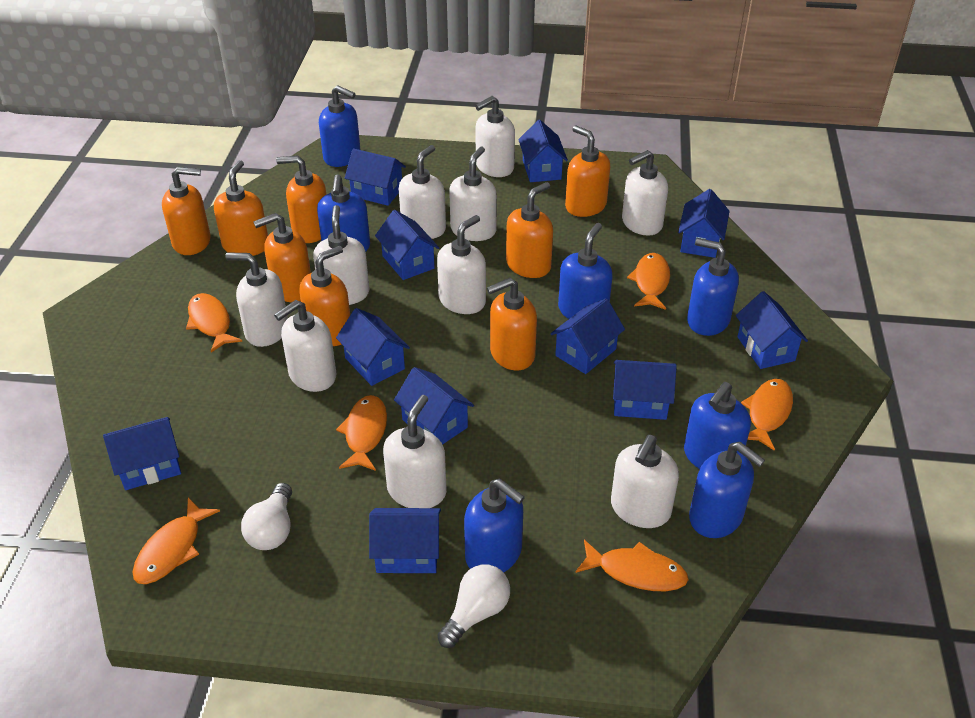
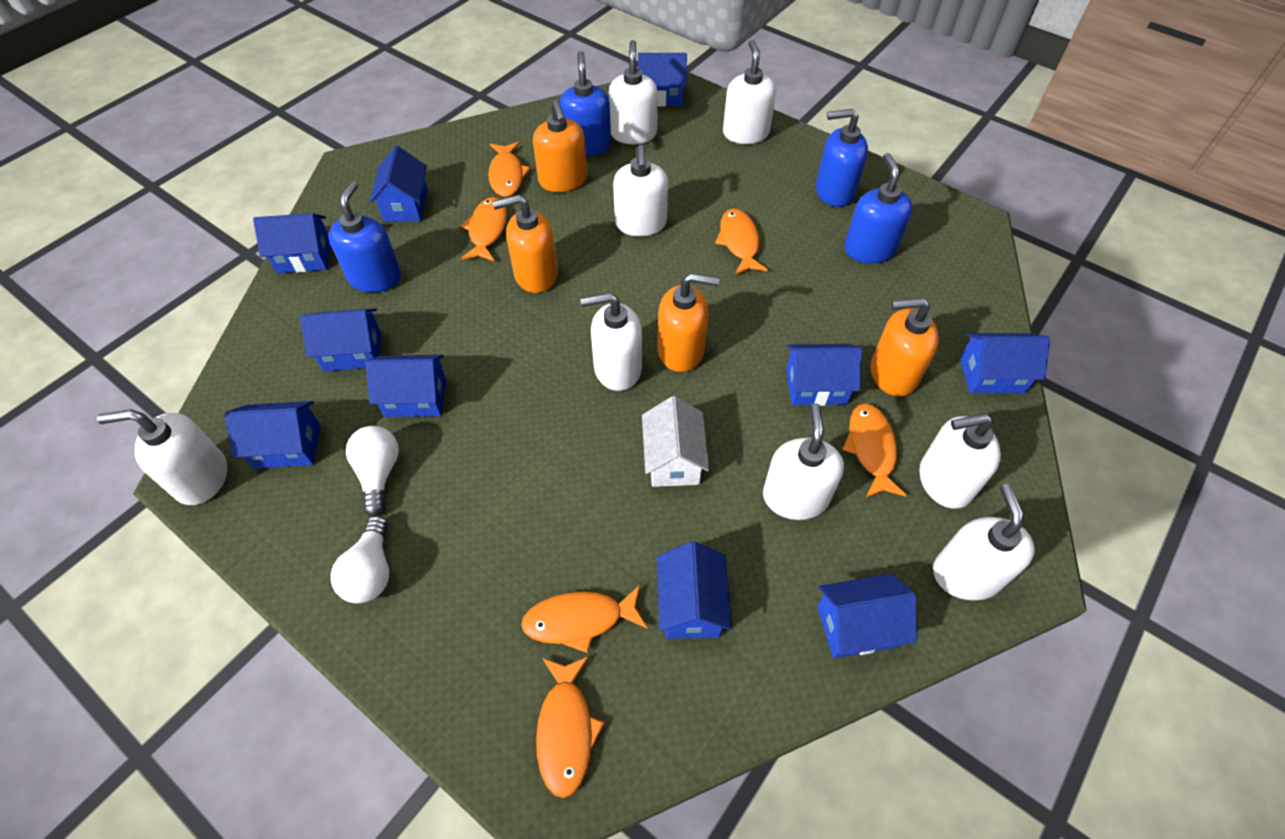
blue house: [103,417,181,490] [336,308,410,386] [345,149,406,206] [369,508,441,573] [375,210,439,280] [394,367,474,445] [518,120,568,182] [551,298,625,374] [613,360,677,420] [678,189,729,258] [736,291,808,369] = 11 -> [225,401,321,468] [253,213,331,273] [300,308,382,371] [365,355,447,417] [369,146,428,221] [638,53,687,106] [657,541,732,639] [786,344,862,406] [817,574,918,658] [960,333,1050,393] = 10
blue soap dispenser: [317,174,370,252] [319,85,360,167] [464,478,525,572] [558,223,613,319] [684,382,751,469] [687,238,739,336] [689,442,765,538] = 7 -> [328,181,401,292] [560,51,611,156] [816,109,868,207] [844,153,913,264] = 4
orange soap dispenser: [162,167,210,255] [214,160,268,256] [253,213,311,302] [276,155,326,243] [299,246,350,346] [487,278,537,370] [506,182,553,278] [565,126,610,217] = 8 -> [492,194,558,293] [533,100,587,192] [657,273,720,372] [871,297,939,397] = 4
white house: none = 0 -> [642,396,709,487] = 1
white soap dispenser: [225,252,288,347] [274,300,336,392] [313,205,369,305] [383,395,447,508] [399,145,446,239] [437,215,486,314] [449,147,497,241] [475,96,515,177] [611,435,679,528] [622,150,668,236] = 10 -> [97,409,228,505] [581,292,642,391] [608,40,658,144] [613,145,668,237] [723,40,776,144] [763,403,844,520] [919,413,1001,509] [933,484,1035,600] = 8

